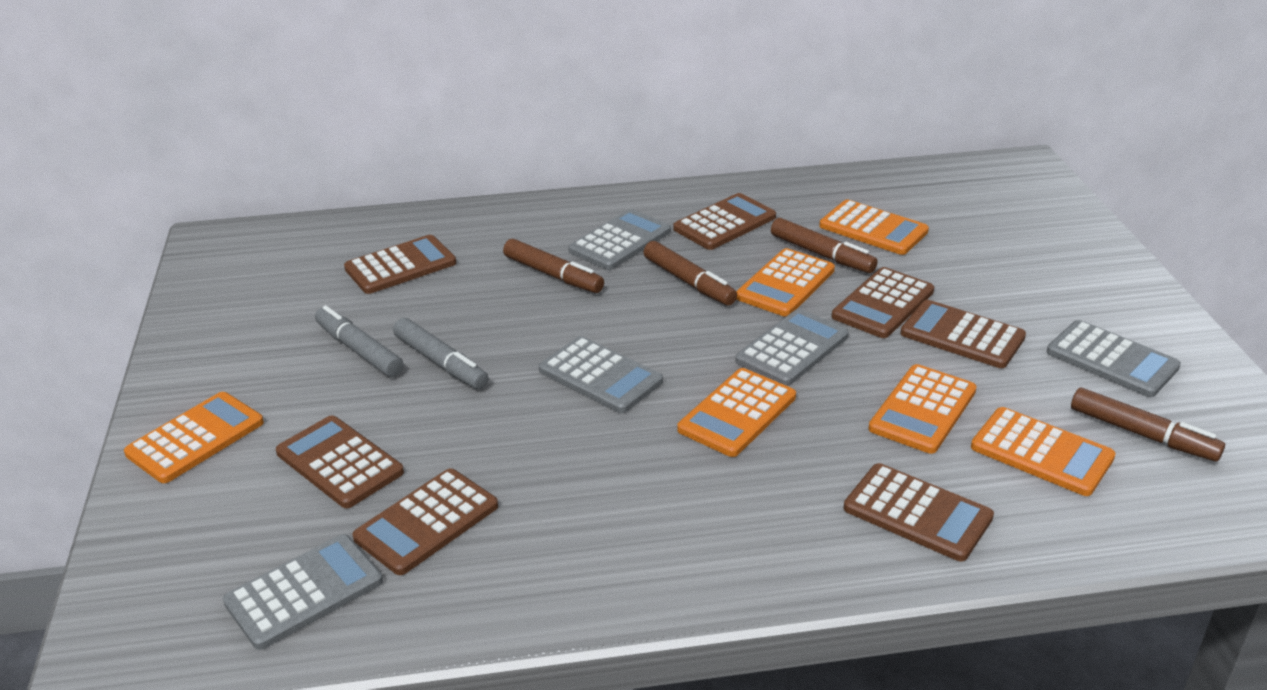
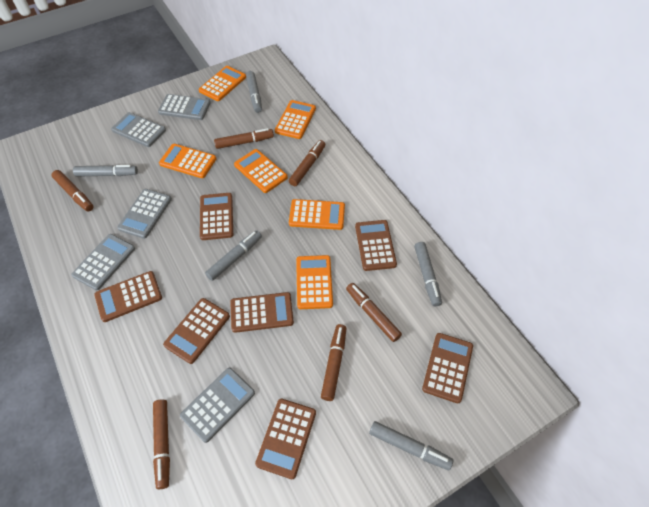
brown marker: [503,239,604,293] [643,241,737,306] [771,218,878,273] [1071,388,1225,462] = 4 -> [51,170,93,212] [153,399,170,489] [214,128,274,149] [289,140,325,186] [321,324,346,401] [346,283,402,342] = 6
grey marker: [315,306,404,377] [393,318,489,389] = 2 -> [73,165,138,177] [205,230,262,281] [246,71,262,113] [369,421,453,470] [414,242,442,306] = 5

